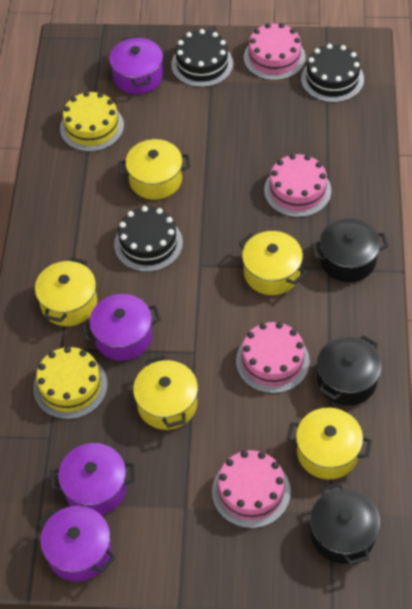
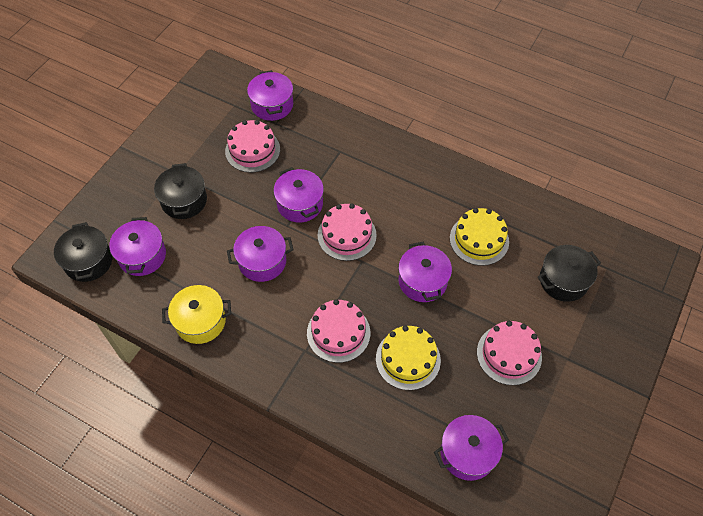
black cake: [114,206,183,272] [171,29,233,87] [301,44,364,103] = 3 -> none = 0
purple pot: [37,506,116,581] [51,443,135,515] [81,294,161,361] [109,36,163,94] = 4 -> [109,217,166,276] [227,226,294,282] [247,70,293,121] [273,167,324,222] [398,242,452,302] [434,415,509,481] = 6
yellow pot: [35,257,97,326] [118,139,190,200] [133,356,198,430] [239,231,307,295] [287,408,372,479] = 5 -> [162,285,231,344] = 1

